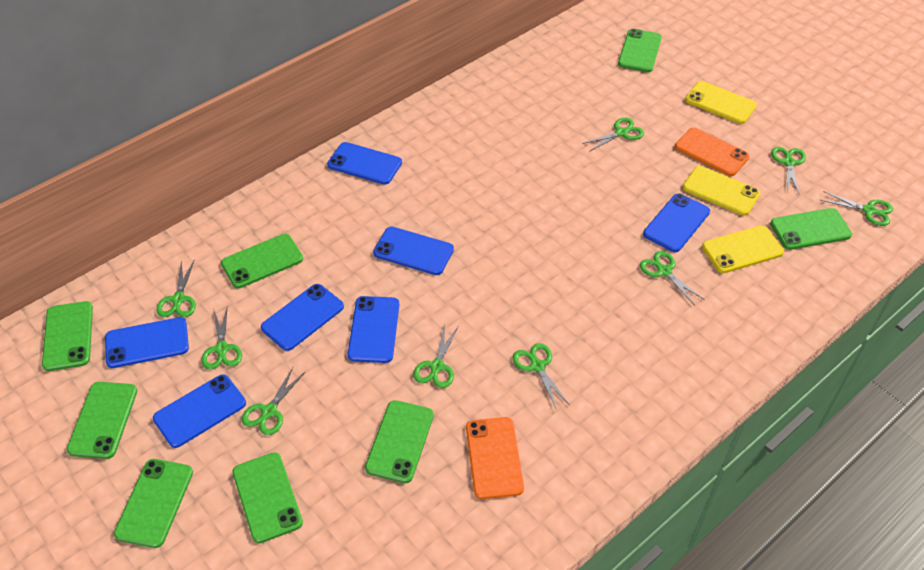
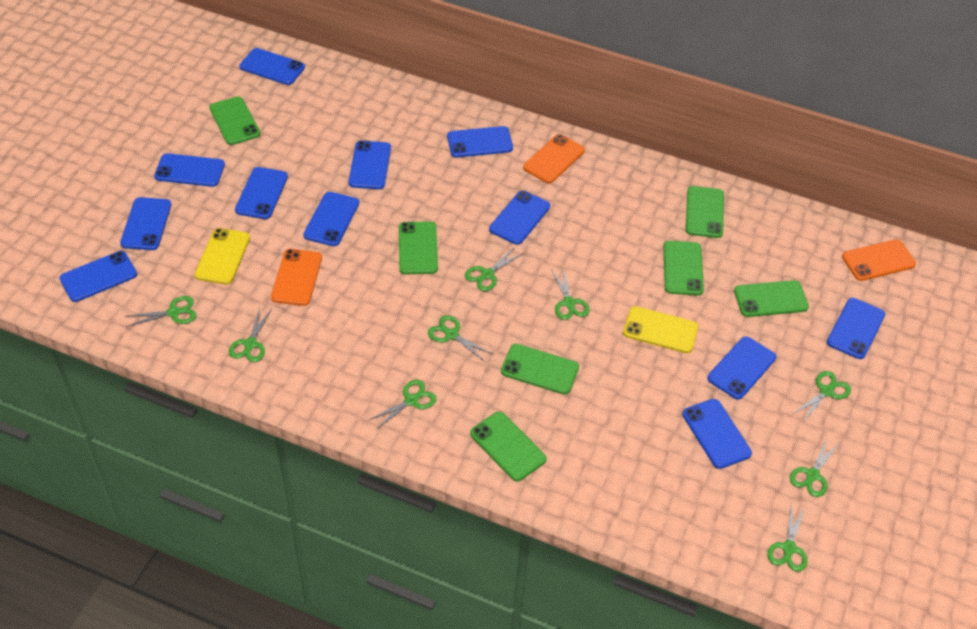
blue phone: [105,317,189,368] [153,374,246,448] [261,284,344,351] [327,142,402,185] [348,296,399,363] [373,227,454,275] [643,193,710,252] = 7 -> [60,251,137,302] [120,197,171,250] [154,153,225,187] [235,167,288,219] [239,48,305,85] [303,192,359,246] [348,141,391,189] [447,126,513,158] [489,191,550,245] [682,399,752,469] [707,336,776,399] [827,298,885,359] = 12
green phone: [42,301,93,371] [67,382,137,459] [114,459,193,548] [221,234,303,288] [232,452,303,543] [365,400,434,483] [618,29,662,72] [770,208,852,250] = 8 -> [209,97,260,145] [399,221,438,274] [470,411,547,481] [501,344,579,395] [663,241,704,296] [686,186,724,238] [734,280,809,317] = 7
orange phone: [466,417,524,499] [675,127,750,176] = 2 -> [271,249,322,306] [523,134,585,183] [842,239,916,281] = 3
yellow phone: [683,166,760,215] [685,81,757,124] [702,225,784,273] = 3 -> [194,228,250,285] [623,306,698,353] = 2

